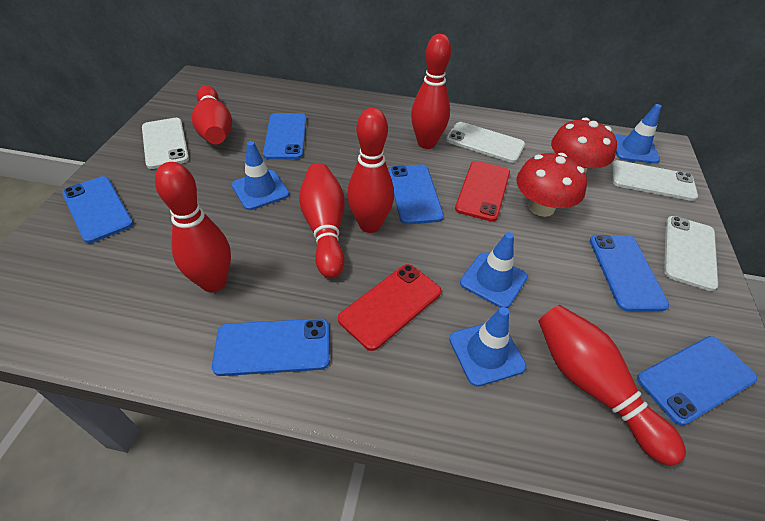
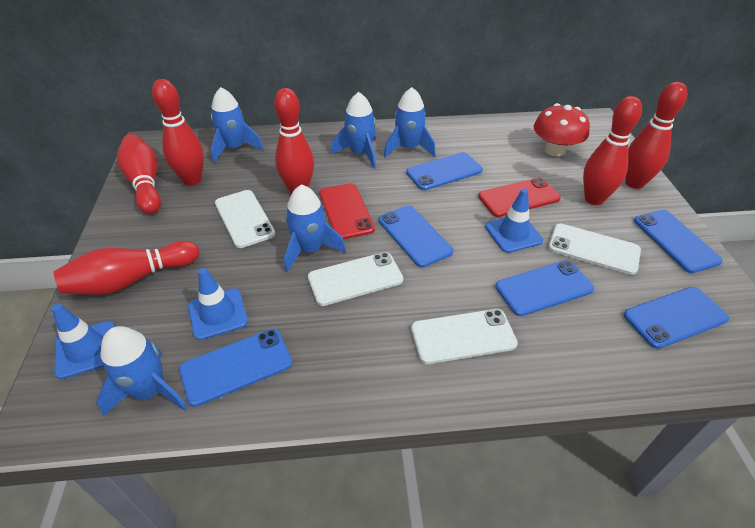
blue rocket: none = 0 -> [96,326,188,417] [211,87,264,163] [284,184,346,272] [331,92,376,169] [384,87,436,157] = 5
blue traffic cone: [232,141,289,210] [449,307,526,387] [460,232,528,308] [615,104,662,164] = 4 -> [52,304,115,379] [188,268,248,340] [485,188,543,253] = 3
red mushroom: [516,153,587,217] [551,117,617,174] = 2 -> [534,103,590,157] = 1

